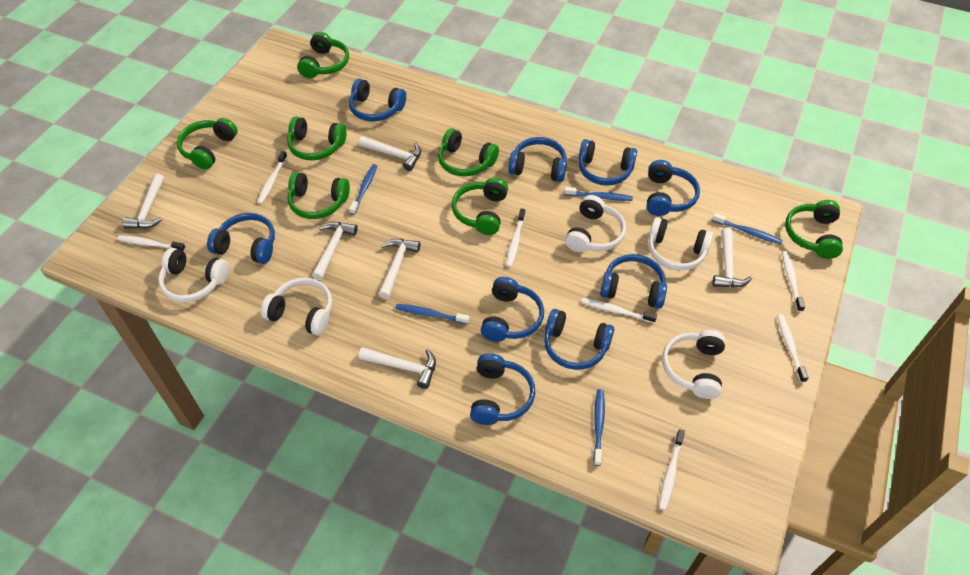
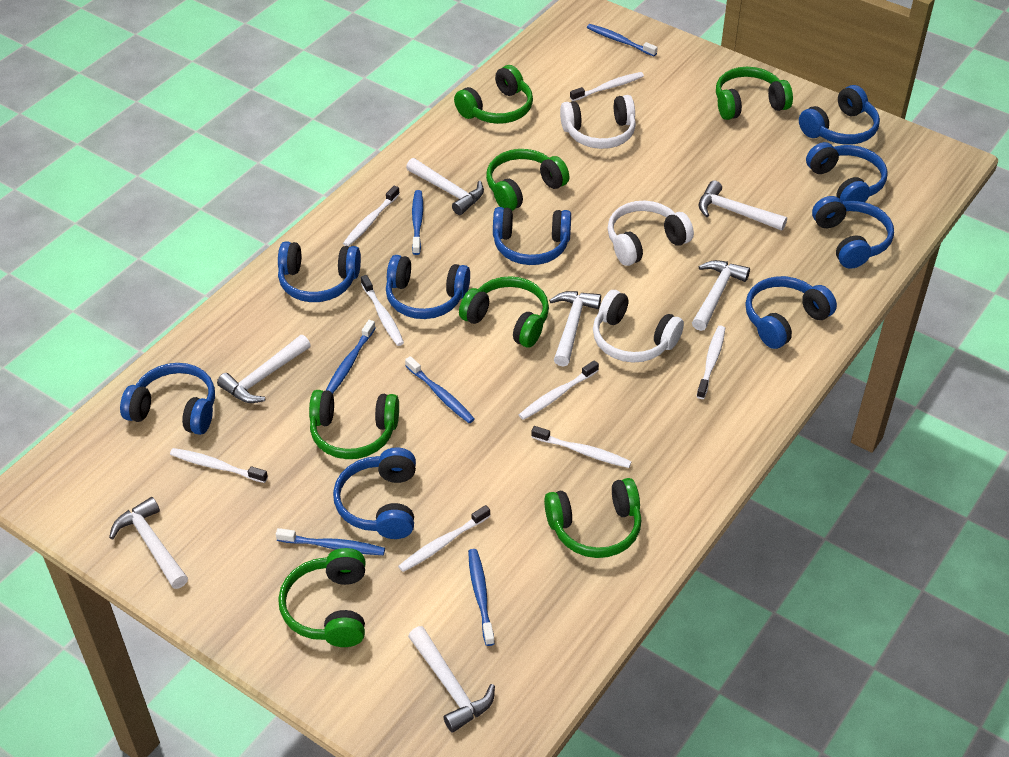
blue toothbrush: [349,164,377,215] [395,304,470,324] [564,187,633,201] [593,389,605,466] [712,213,782,245] = 5 -> [276,528,385,555] [326,320,375,394] [405,356,475,423] [412,190,423,255] [468,549,495,646] [587,24,658,56] = 6
white hammer: [122,174,164,229] [312,222,358,280] [358,347,436,389] [359,136,421,171] [378,239,420,299] [712,228,752,288] = 6 -> [109,497,188,589] [217,335,311,403] [406,158,484,215] [408,626,495,733] [549,291,601,367] [692,260,750,331] [699,180,787,231] = 7
white headphones: [158,248,229,302] [261,278,332,336] [565,195,626,252] [648,217,713,271] [662,330,726,399] = 5 -> [560,95,636,149] [593,290,684,363] [608,201,694,266] = 3
white toothbrush: [117,235,186,251] [257,151,287,204] [506,208,525,267] [581,298,657,323] [659,429,685,510] [777,315,808,383] [782,251,805,312] = 7 -> [170,448,268,483] [343,186,400,246] [361,275,404,346] [398,505,490,572] [519,360,599,420] [531,426,632,468] [570,72,644,101] [696,326,725,399] = 8

